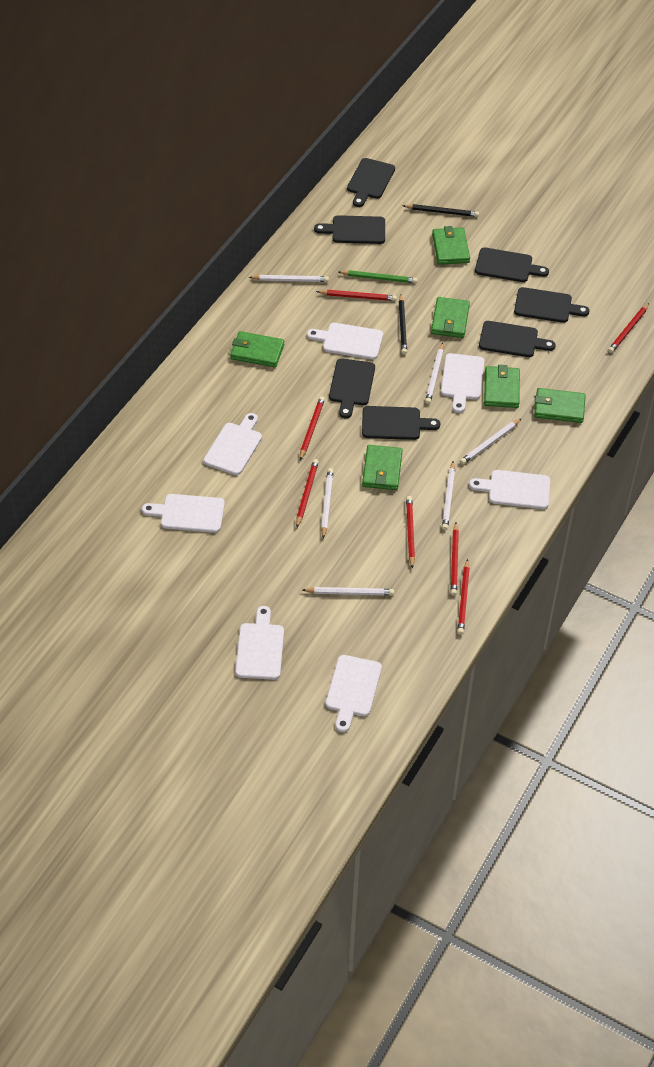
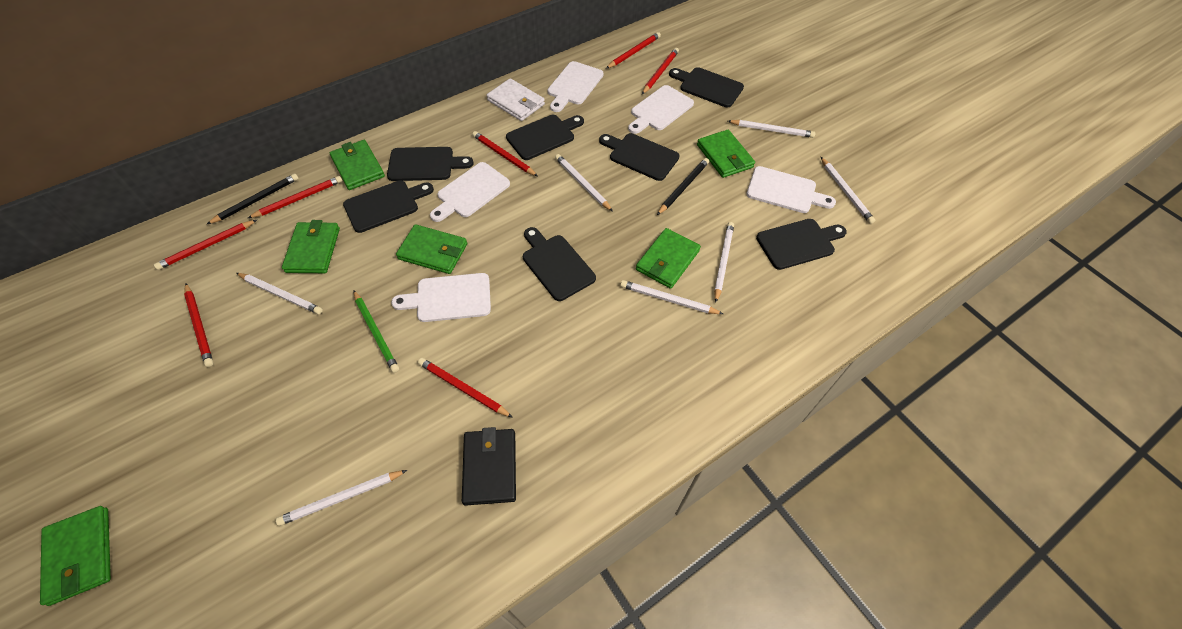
black wallet: none = 0 -> [462,427,516,506] = 1
white cutting board: [142,494,225,533] [204,413,262,475] [235,606,284,680] [307,323,383,359] [326,655,382,732] [441,353,485,413] [469,470,550,509] = 7 -> [391,273,491,322] [430,162,510,222] [548,61,604,112] [628,85,694,134] [746,166,836,213] = 5
white pencil: [249,275,329,282] [303,587,394,596] [321,468,334,539] [425,343,444,404] [442,461,455,530] [460,418,522,465] = 6 -> [236,273,323,314] [276,470,407,526] [555,154,613,212] [620,280,723,314] [714,222,734,303] [728,120,816,138] [821,157,875,224] = 7
white wallet: none = 0 -> [487,78,545,121] = 1

